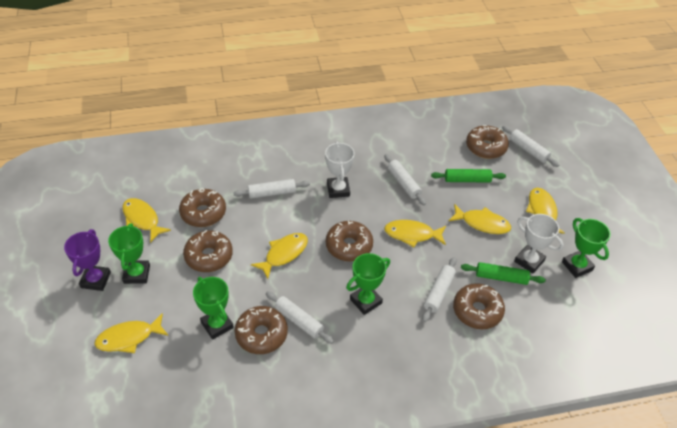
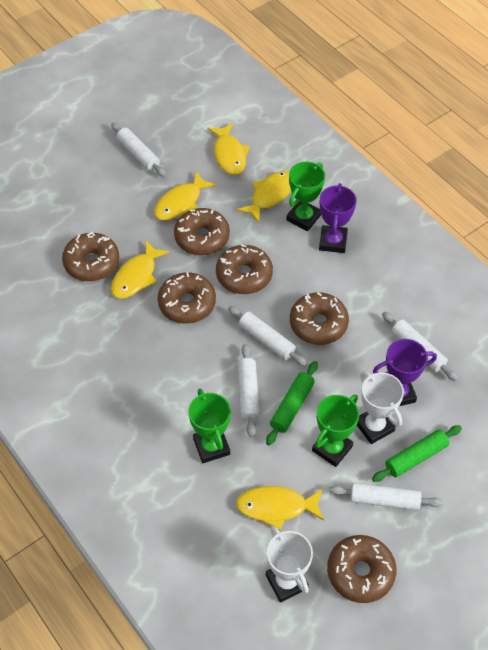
green trophy: [108,223,150,284] [193,277,234,340] [346,253,390,315] [562,218,611,278] = 4 -> [189,389,231,463] [286,162,325,231] [312,395,359,467] = 3
purple trophy: [64,229,111,291] = 1 -> [319,183,357,253] [373,339,437,406] = 2
yellow fish: [94,313,168,353] [122,198,171,243] [251,233,308,279] [384,220,446,247] [449,204,511,234] [526,188,564,234] = 6 -> [111,241,170,299] [154,171,216,220] [207,123,249,175] [236,486,324,530] [237,171,291,223] = 5

